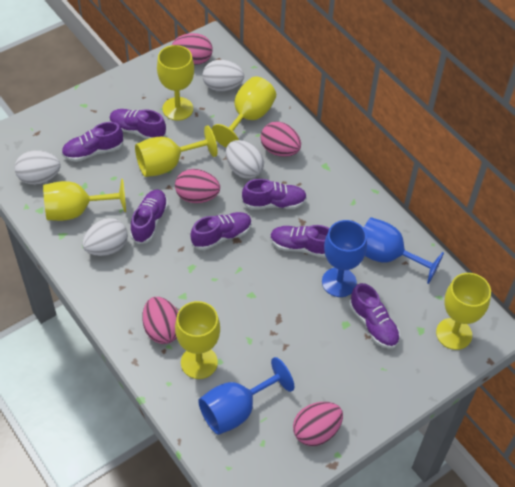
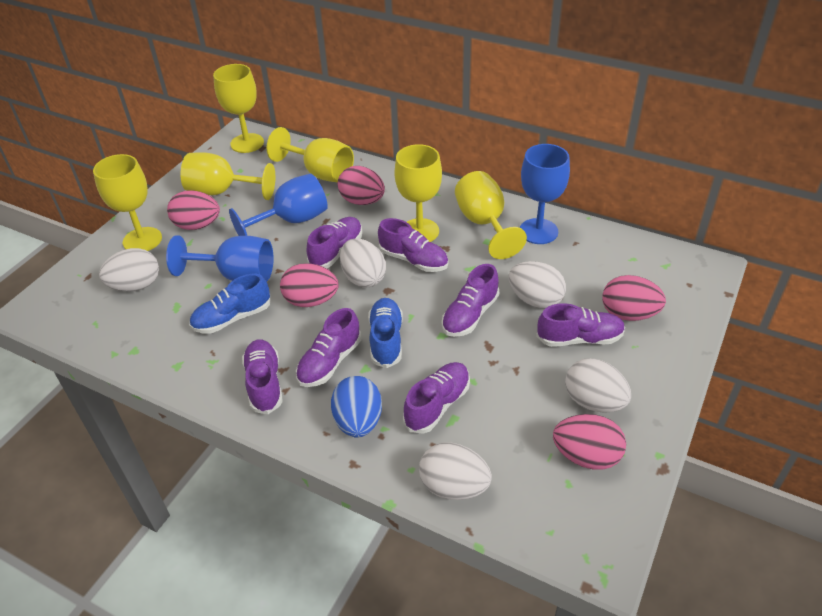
blue egg: none = 0 -> [331,376,382,437] = 1
blue shoe: none = 0 -> [189,274,271,334] [368,298,403,368] = 2
white egg: [14,150,61,185] [82,218,128,256] [203,60,244,91] [226,140,264,179] = 4 -> [99,248,159,292] [340,238,386,288] [419,443,492,500] [508,261,566,309] [565,358,631,413] = 5

